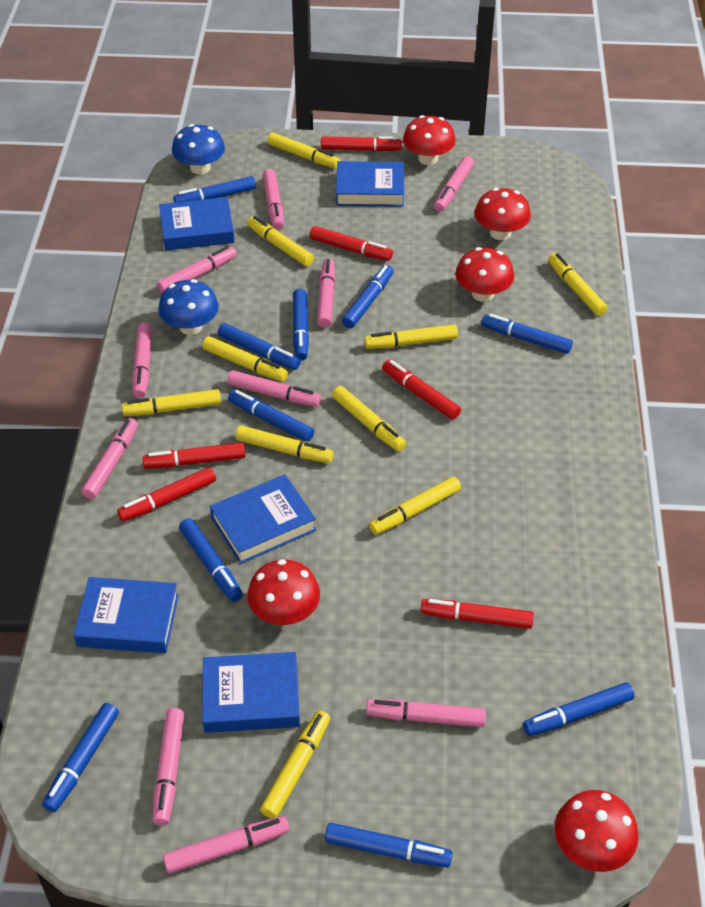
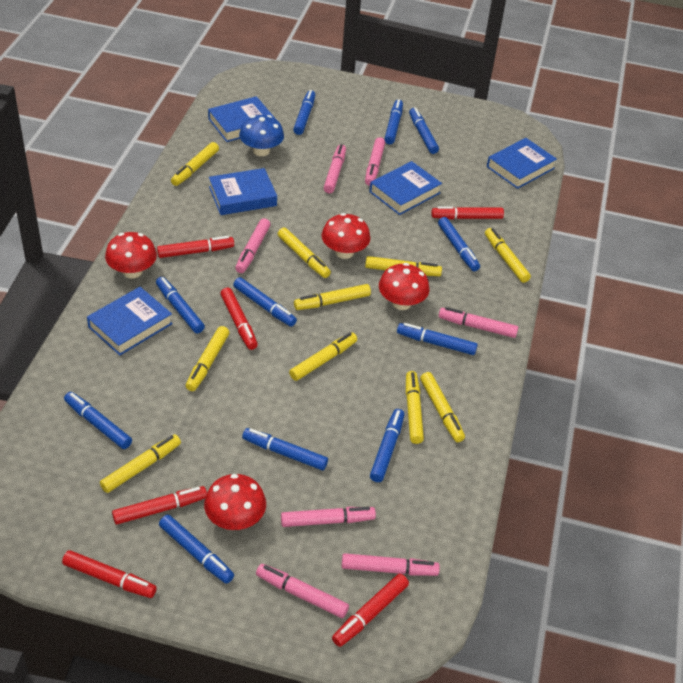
blue marker: [42,703,119,812] [173,176,256,203] [179,518,243,602] [218,323,301,370] [228,390,314,442] [293,289,309,361] [325,823,453,868] [342,265,394,328] [481,314,573,354] [523,682,635,736] = 10 -> [64,392,132,449] [156,277,205,333] [159,515,234,584] [233,277,297,327] [242,428,328,470] [293,90,315,135] [370,409,404,482] [384,99,403,144] [397,323,478,355] [409,107,439,154] [438,217,480,271] = 11
blue mushroom: [158,279,219,335] [172,124,225,174] = 2 -> [239,115,284,156] = 1
pink marker: [81,418,138,499] [133,323,152,398] [153,708,184,826] [157,246,236,293] [163,816,289,874] [227,370,321,407] [263,169,284,230] [317,259,335,328] [366,699,486,727] [434,156,474,212] = 10 -> [235,218,271,273] [256,564,349,618] [281,507,376,527] [324,144,346,193] [341,553,440,576] [365,137,385,186] [439,307,518,338] = 7
red mushroom: [247,559,320,625] [403,115,456,165] [456,247,514,302] [475,188,531,240] [555,790,639,872] = 5 -> [105,232,157,278] [204,474,266,530] [321,213,370,259] [379,263,429,310] = 4

